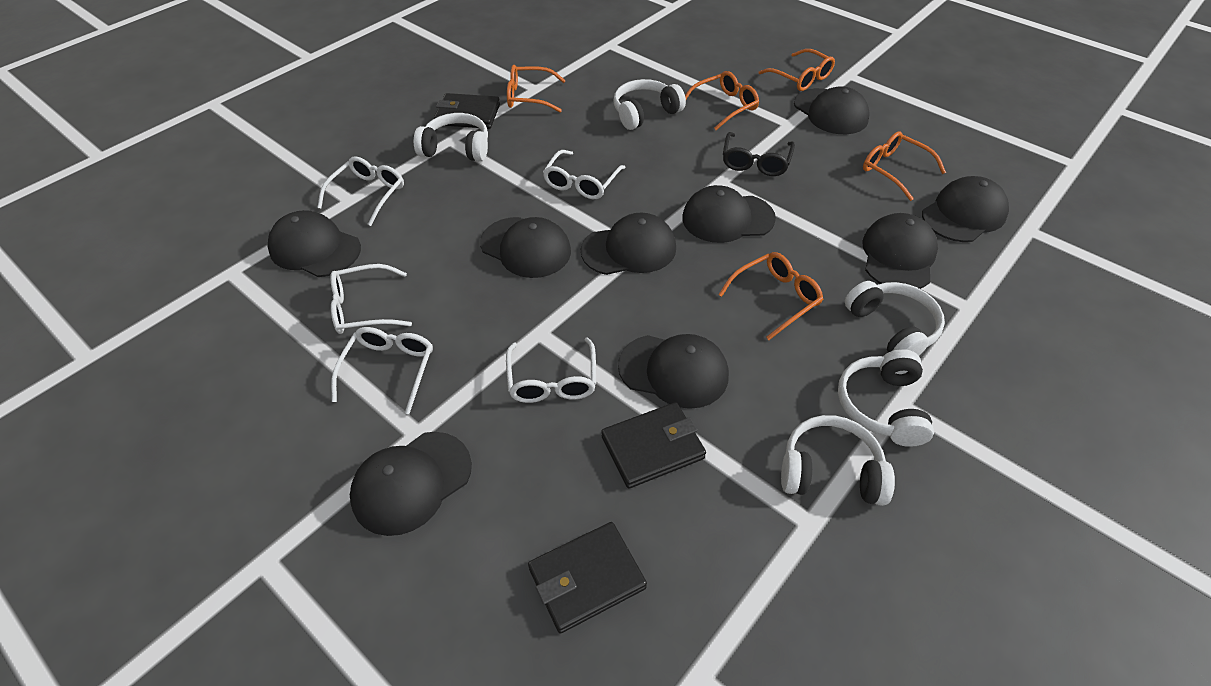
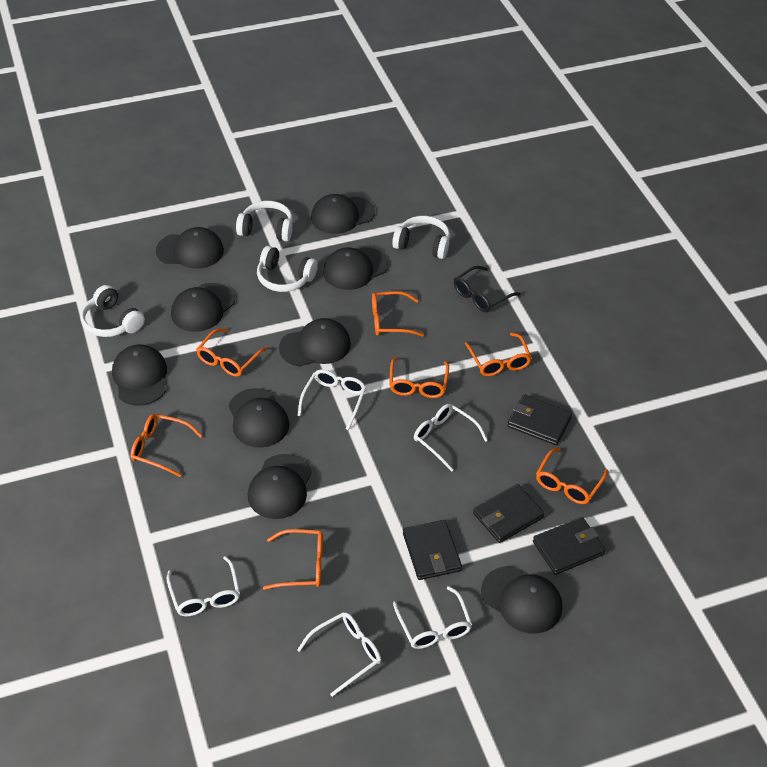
black wallet: [434,93,500,129] [528,522,647,634] [601,402,706,489] = 3 -> [403,520,462,580] [473,484,545,543] [507,394,572,445] [533,517,606,575] = 4
orange glasses: [507,65,566,112] [685,71,759,130] [718,252,824,340] [759,49,835,91] [863,131,946,201] = 5 -> [131,414,202,477] [196,328,268,377] [263,529,323,590] [372,291,424,337] [389,357,449,398] [465,333,532,376] [536,448,608,504] = 7
white headphones: [414,113,488,162] [613,79,686,130] [781,415,895,506] [838,349,934,447] [845,281,945,356] = 5 -> [80,285,145,337] [236,201,293,242] [257,246,318,292] [392,216,450,259] = 4

